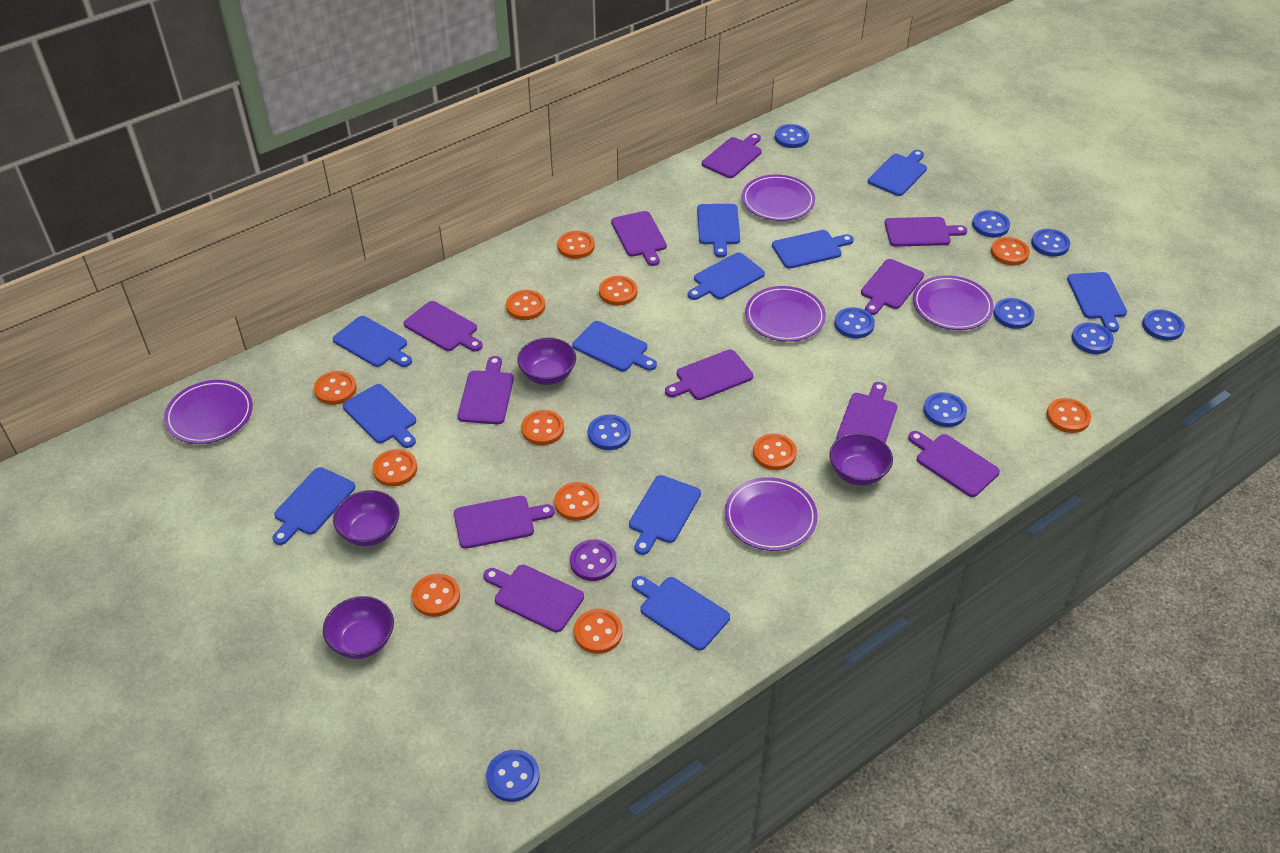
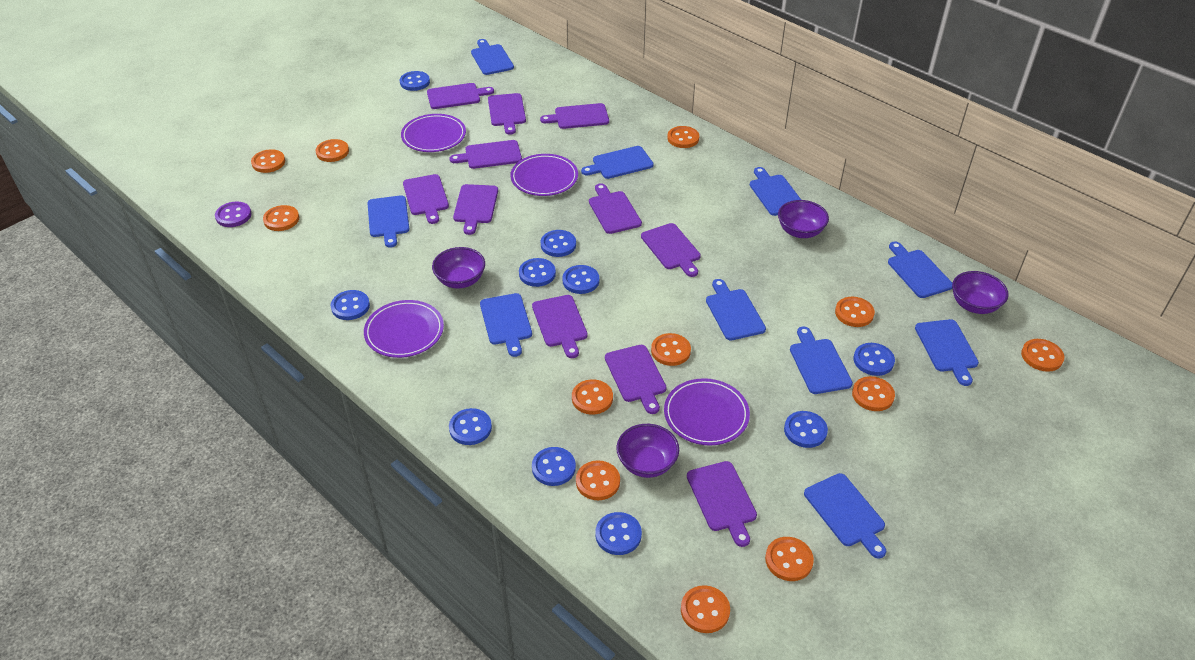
blue cutting board: [272,467,355,545] [333,316,412,367] [343,384,416,448] [572,321,657,371] [629,475,701,555] [632,576,730,651] [688,253,765,300] [697,204,740,257] [772,230,854,269] [868,150,927,196] [1067,272,1127,332] = 11 -> [368,195,409,248] [471,39,514,75] [480,293,532,357] [581,146,654,179] [706,279,766,340] [750,167,801,216] [790,327,853,394] [804,473,886,559] [888,242,952,298] [915,319,979,386] = 10
purple plate: [164,380,253,444] [725,477,818,551] [742,174,815,221] [745,286,826,342] [913,275,994,330] = 5 -> [364,300,444,358] [401,114,466,152] [510,154,578,196] [664,378,750,446] = 4

